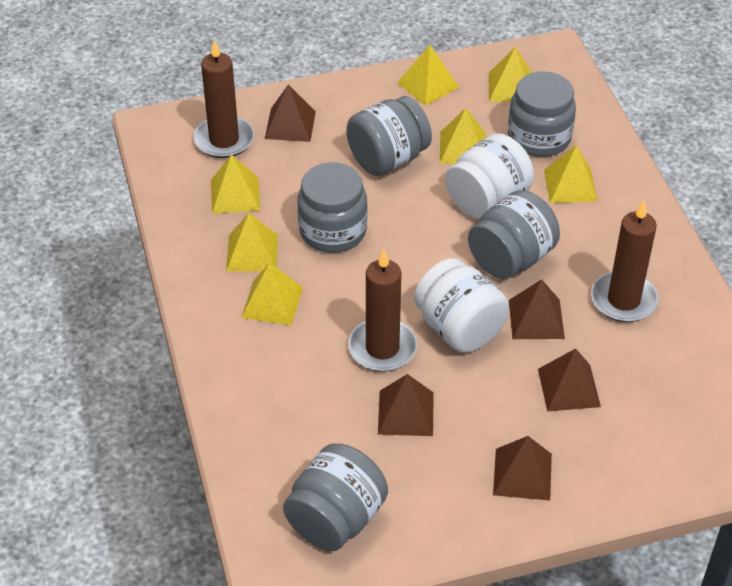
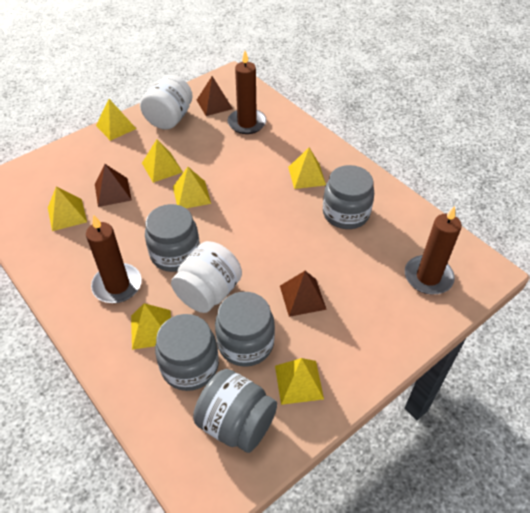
brown pyramid: [265,84,316,142] [378,374,434,436] [493,436,552,501] [509,279,565,339] [538,348,601,411] = 5 -> [95,164,132,207] [197,76,233,116] [280,271,327,317] = 3

